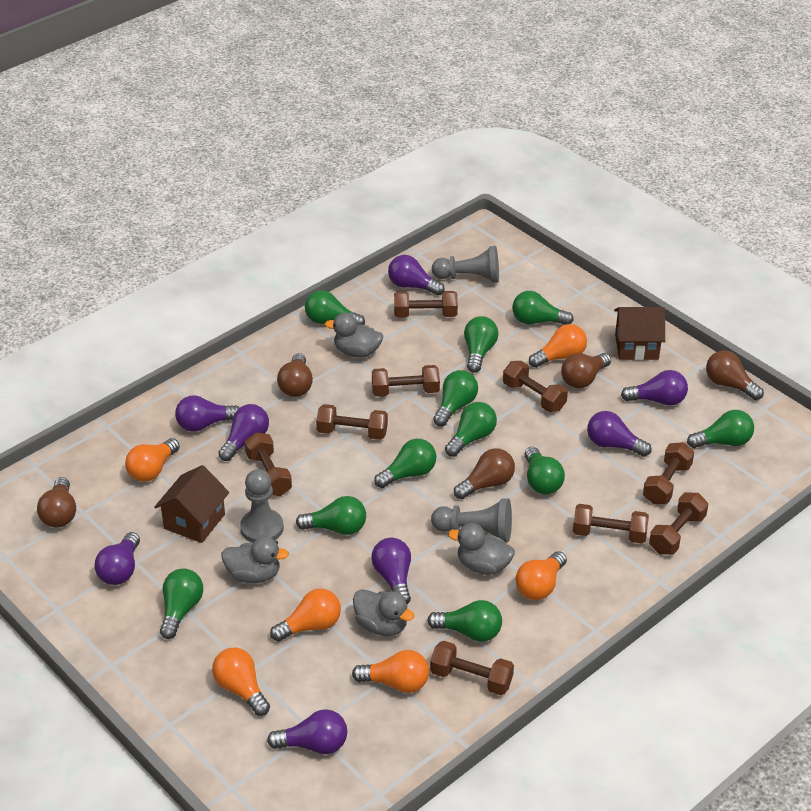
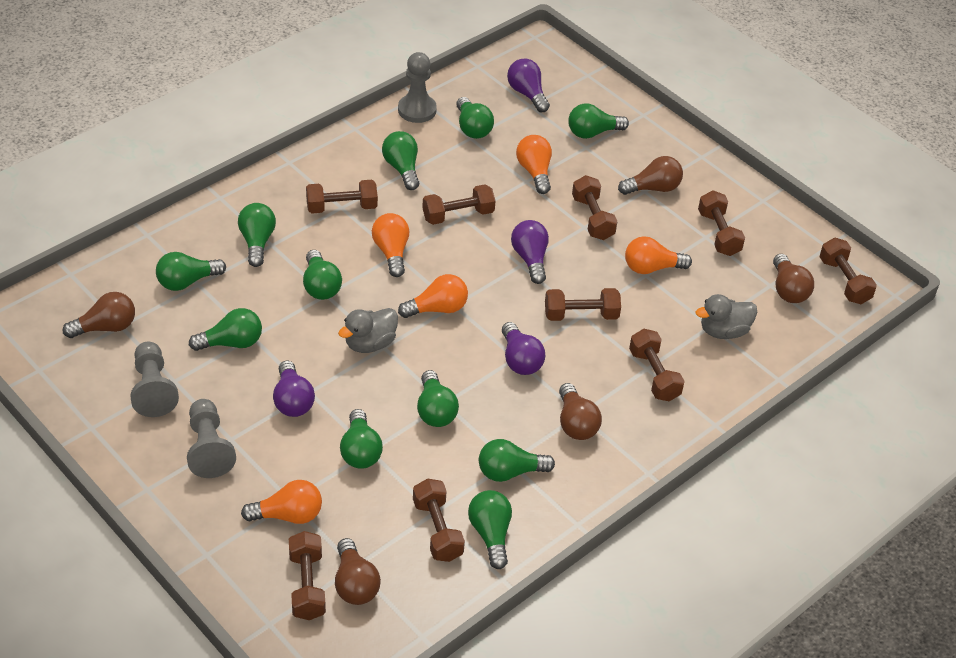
brown house: [154,465,229,543] [614,307,665,360] = 2 -> none = 0
grey duck: [221,537,289,583] [325,313,383,358] [353,589,415,636] [448,523,515,575] = 4 -> [338,308,398,353] [695,294,757,339] = 2
orange light bulb: [125,438,180,482] [212,648,270,716] [270,589,341,642] [352,650,429,693] [515,551,567,600] [529,324,587,368] = 6 -> [241,480,322,524] [372,213,409,277] [398,274,468,318] [516,135,552,194] [625,236,692,274] = 5
purple light bulb: [94,532,140,585] [175,395,239,432] [218,404,269,461] [267,709,347,754] [371,538,411,603] [388,255,445,295] [587,411,652,457] [621,370,688,406] = 8 -> [273,361,315,417] [502,322,545,375] [507,59,550,112] [511,220,549,284] = 4

